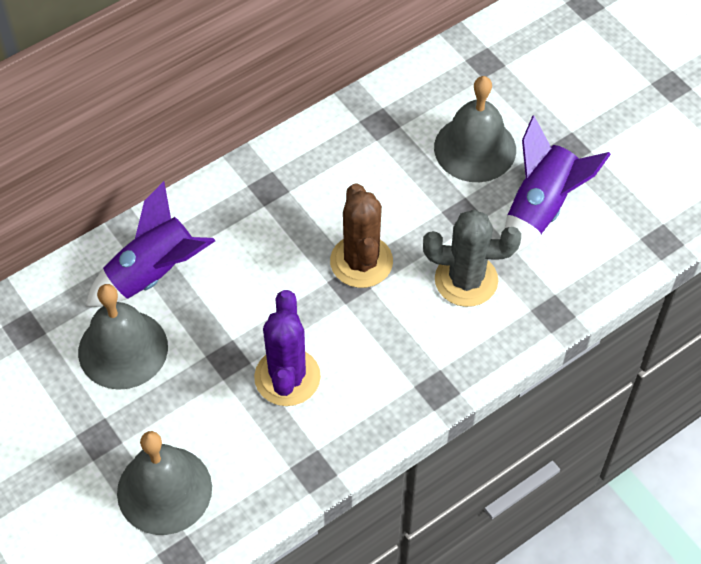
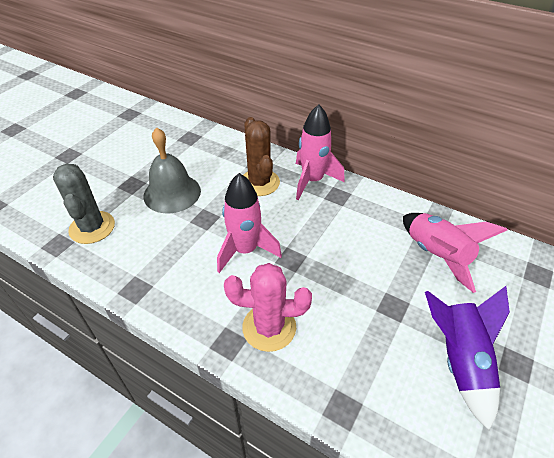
grey bell: [78,284,168,390] [117,431,212,535] [434,76,516,182] = 3 -> [144,127,201,213] = 1
pink cactus: none = 0 -> [224,263,312,352] = 1
pink rocket: none = 0 -> [217,173,282,273] [296,104,345,200] [403,213,507,293] = 3
purple cactus: [254,290,321,406] = 1 -> none = 0
purple rocket: [85,181,215,307] [504,115,611,255] = 2 -> [425,286,510,430] = 1

